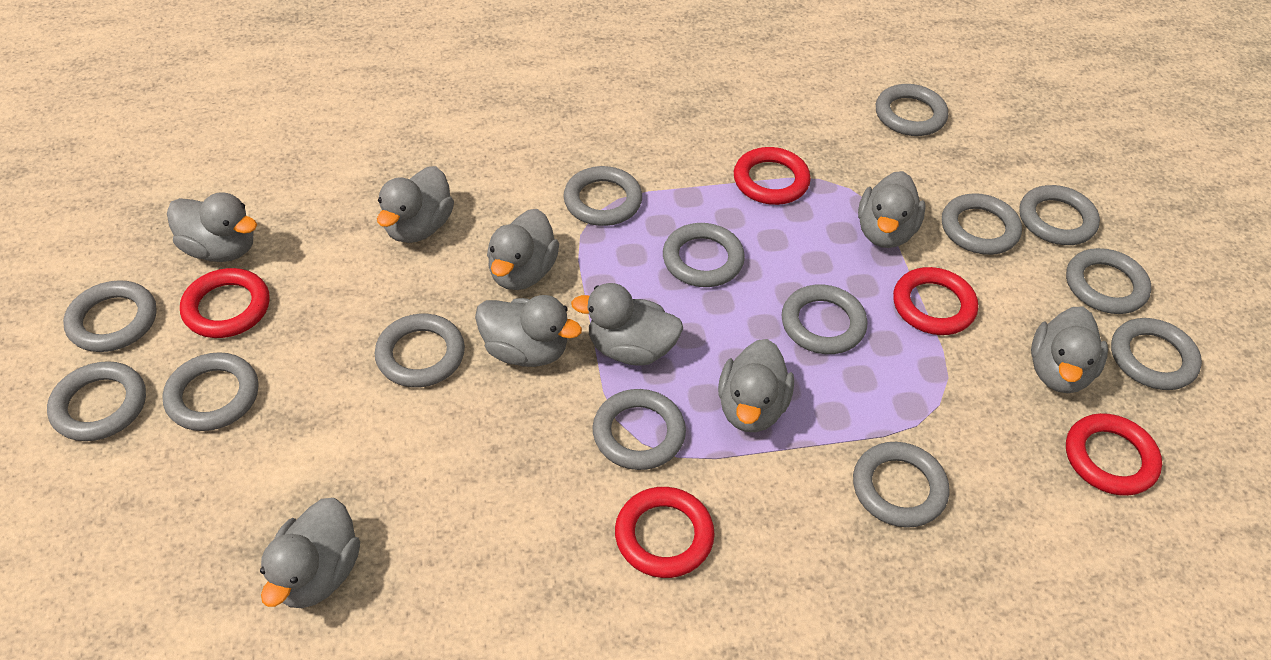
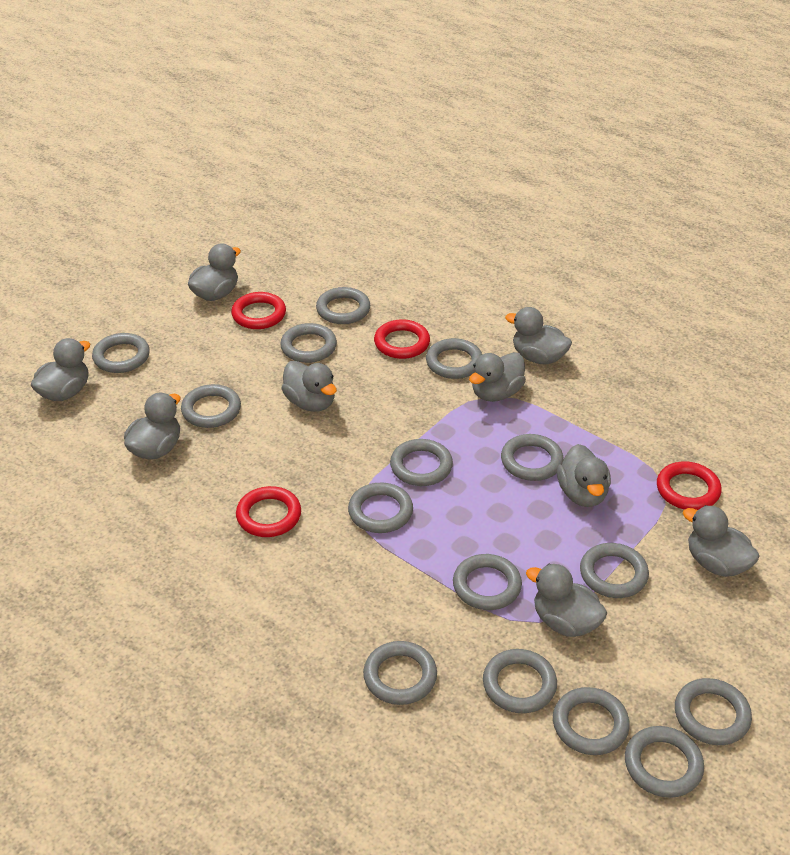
grey ring: [47,361,146,441] [63,280,157,352] [163,352,259,431] [374,314,465,387] [563,166,642,226] [593,389,686,470] [663,223,745,287] [781,284,867,354] [853,442,950,528] [876,84,948,136] [942,193,1022,255] [1019,185,1100,245] [1066,248,1151,314] [1111,318,1202,390] = 14 -> [92,333,150,373] [181,384,241,428] [280,323,337,363] [316,287,370,324] [348,483,413,533] [363,641,437,705] [390,439,453,486] [426,338,482,379] [453,554,522,610] [483,649,557,713] [501,434,564,481] [553,687,630,755] [580,543,649,598] [625,726,704,798] [675,678,752,745] = 15
red ring: [180,268,270,338] [615,487,715,578] [734,147,811,205] [893,267,978,335] [1066,413,1162,496] = 5 -> [231,292,286,329] [236,486,301,537] [374,319,430,359] [657,462,721,510] = 4

